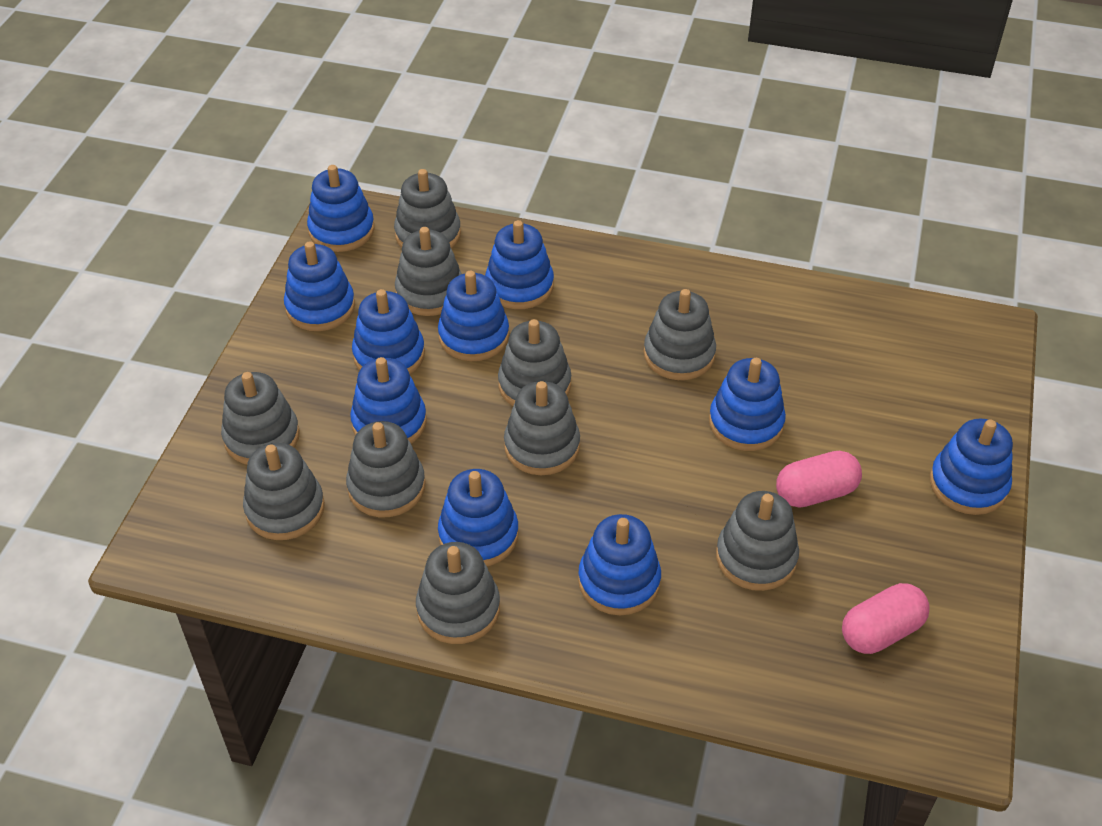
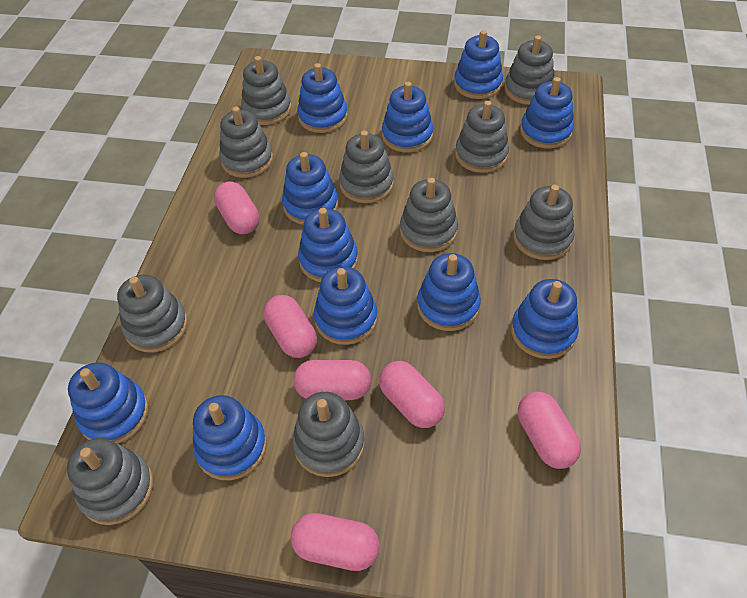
blue stacking toy: [284,241,355,331] [307,165,374,252] [350,357,427,444] [352,289,425,374] [438,271,509,361] [438,469,519,566] [485,220,554,309] [578,514,661,615] [709,358,786,451] [930,419,1013,515] = 10 -> [68,362,149,444] [193,395,267,480] [282,152,338,225] [297,63,348,133] [298,208,358,282] [314,266,378,345] [382,82,433,152] [417,253,481,331] [454,30,503,99] [511,279,579,359] [520,77,574,149] = 11
pink capsule: [776,451,862,508] [842,583,929,654] = 2 -> [214,182,259,234] [264,295,317,358] [291,513,380,571] [293,360,371,400] [379,361,445,428] [518,392,581,469] = 6

